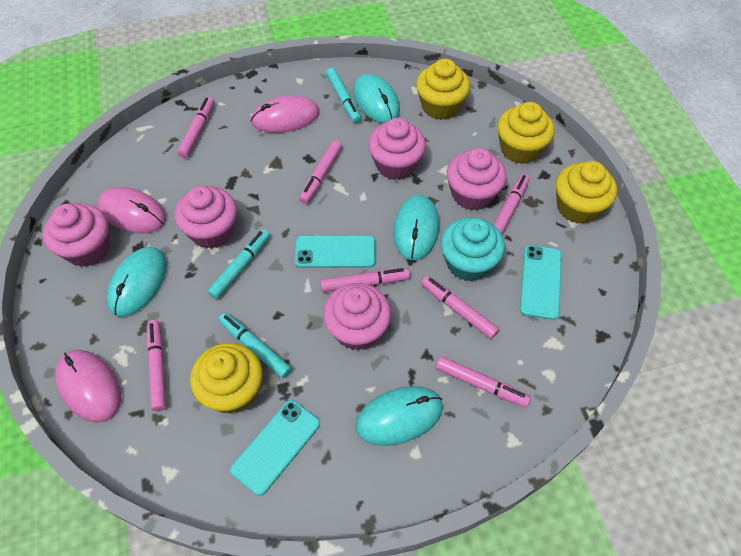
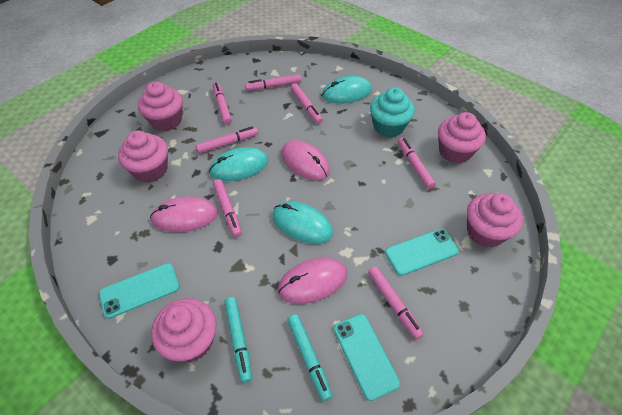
turquoise marker: [207,229,270,299] [218,313,292,378] [326,68,361,123] = 3 -> [224,297,252,383] [287,314,332,401] = 2
turquoise mouse: [107,247,167,317] [353,73,400,123] [355,386,443,446] [393,195,439,260] = 4 -> [209,147,269,181] [272,201,333,244] [322,76,372,104] = 3
yellow cupcake: [190,343,262,414] [416,59,470,120] [497,102,555,164] [556,161,617,224] = 4 -> none = 0

